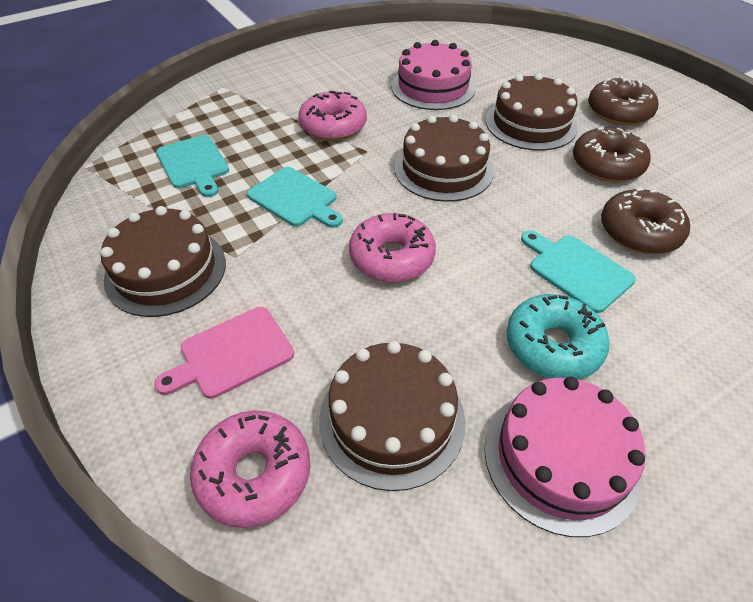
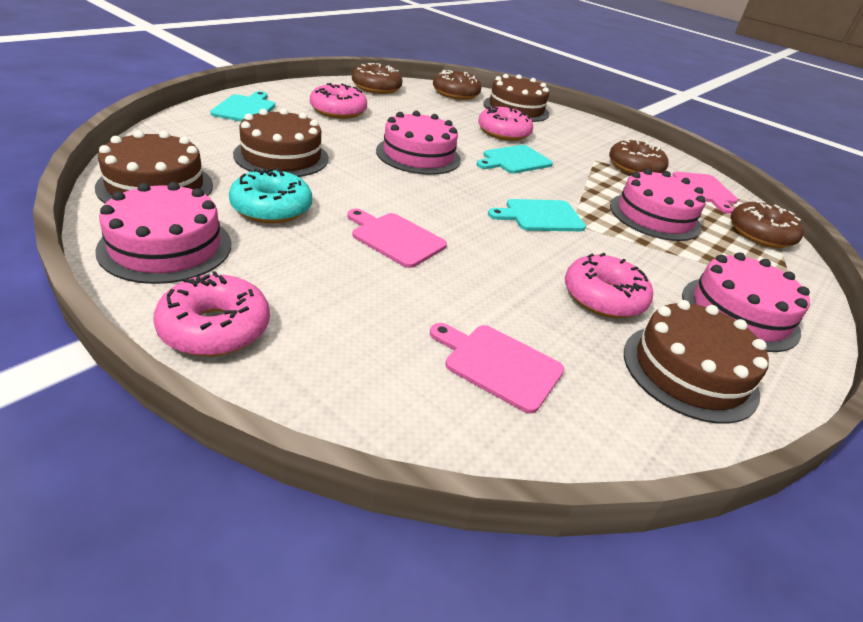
brown donut: [573,127,651,182] [588,76,658,126] [601,188,690,254] = 3 -> [352,63,402,94] [433,70,482,100] [609,139,668,174] [731,201,804,248] = 4
pink cake: [391,40,475,110] [484,377,646,537] = 2 -> [95,182,231,284] [376,111,461,175] [610,169,706,241] [682,252,810,352] = 4
pink cutting board: [154,307,294,399] = 1 -> [347,209,447,268] [430,323,564,414] [672,172,738,214] = 3
pink donut: [190,411,310,528] [298,91,367,141] [349,213,436,282] = 3 -> [153,271,270,356] [310,83,367,119] [478,107,533,141] [565,253,653,318] = 4

